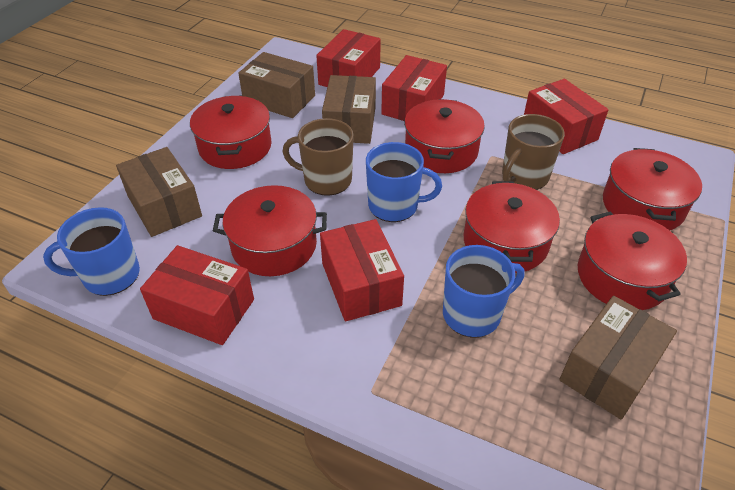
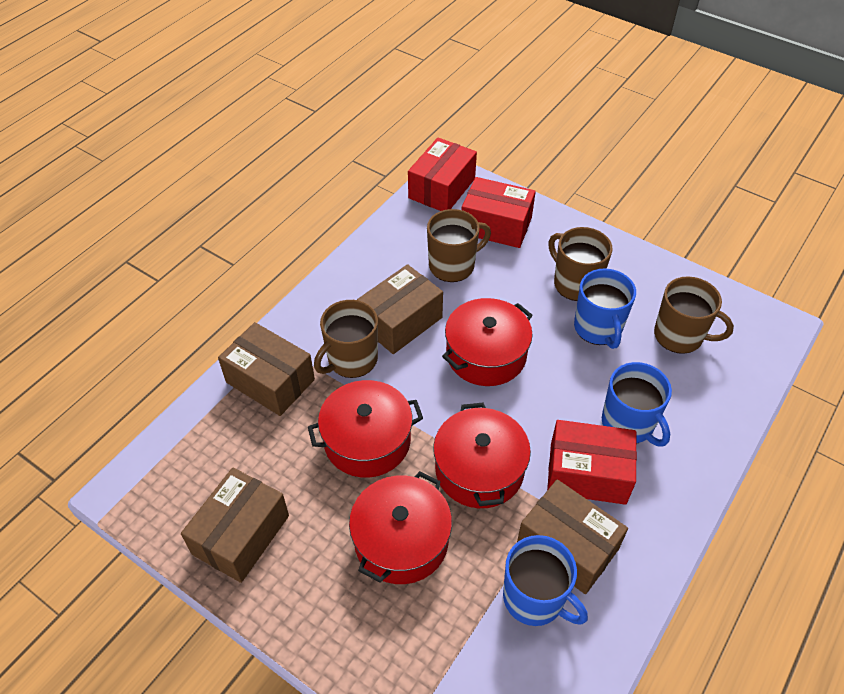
brown mug: [283,118,354,196] [502,114,565,190] = 2 -> [314,300,378,378] [427,209,491,282] [549,227,613,301] [654,276,734,354] = 4
red box: [140,245,254,345] [316,29,381,87] [320,219,404,321] [381,55,447,121] [524,79,608,154] = 5 -> [408,137,477,211] [462,177,536,248] [547,420,637,505] = 3
red pot: [190,95,272,169] [213,185,327,276] [404,99,485,173] [464,181,560,273] [578,212,687,310] [603,148,702,230] = 6 -> [308,380,423,478] [349,471,452,584] [433,403,531,508] [442,298,533,386] = 4

